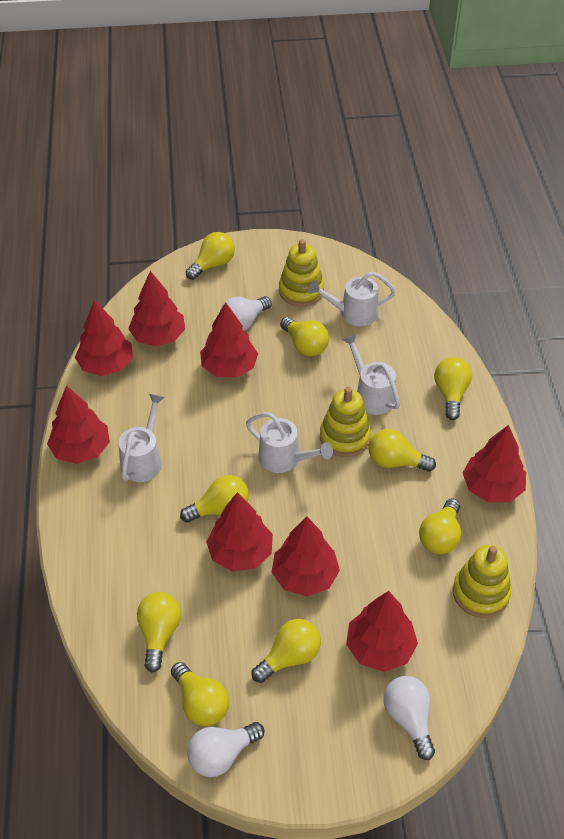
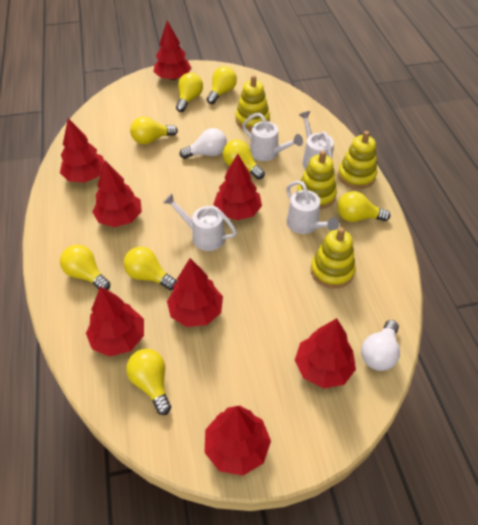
white light bulb: [187,722,264,777] [220,296,272,331] [383,676,435,760] = 3 -> [179,128,227,159] [361,320,400,371] = 2
yellow light bulb: [137,592,181,672] [171,662,229,726] [180,475,249,523] [186,232,235,280] [252,619,321,683] [280,317,329,356] [369,429,436,472] [419,498,461,554] [434,357,472,420] = 9 -> [60,245,111,290] [123,247,177,290] [126,349,171,415] [130,117,178,144] [176,73,203,112] [207,66,237,104] [223,140,265,180] [338,191,390,222] = 8
yellow stacking toy: [279,239,324,307] [320,387,371,457] [453,545,511,618] = 3 -> [236,75,270,131] [297,151,337,209] [311,228,356,289] [338,131,377,189] = 4

